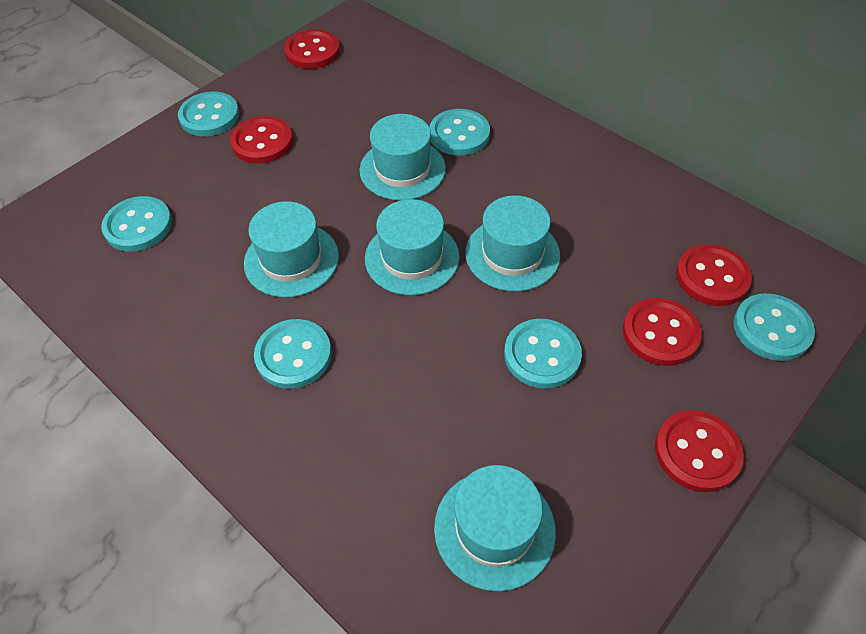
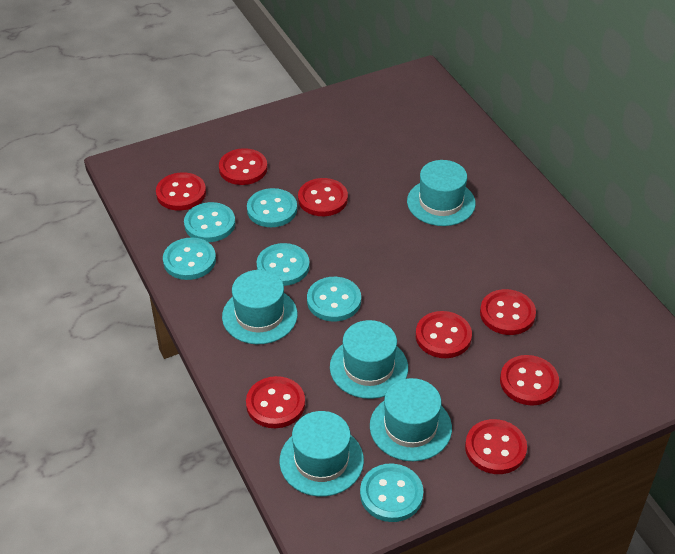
red button: [230,116,293,164] [284,30,340,69] [623,298,702,366] [655,410,744,492] [676,244,752,306] = 5 -> [156,172,206,210] [219,148,268,185] [246,376,305,428] [298,178,348,216] [416,311,472,358] [465,419,527,474] [480,289,536,335] [500,355,559,406] = 8

